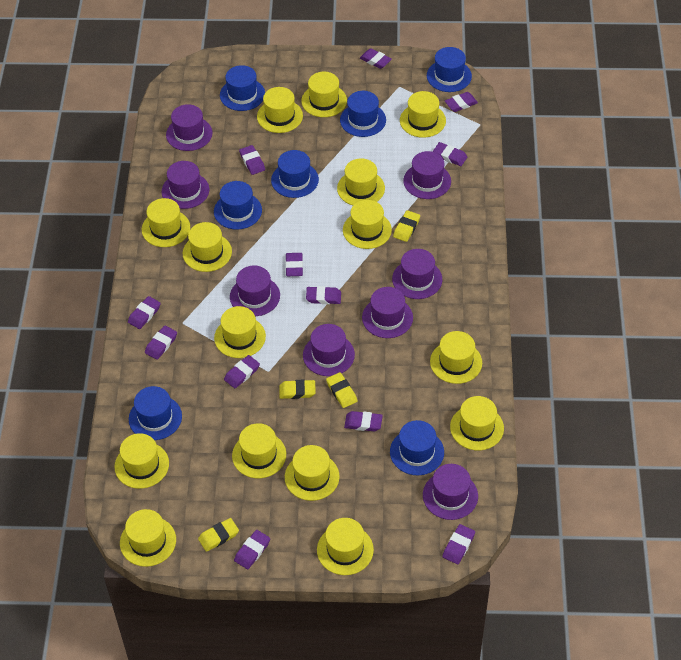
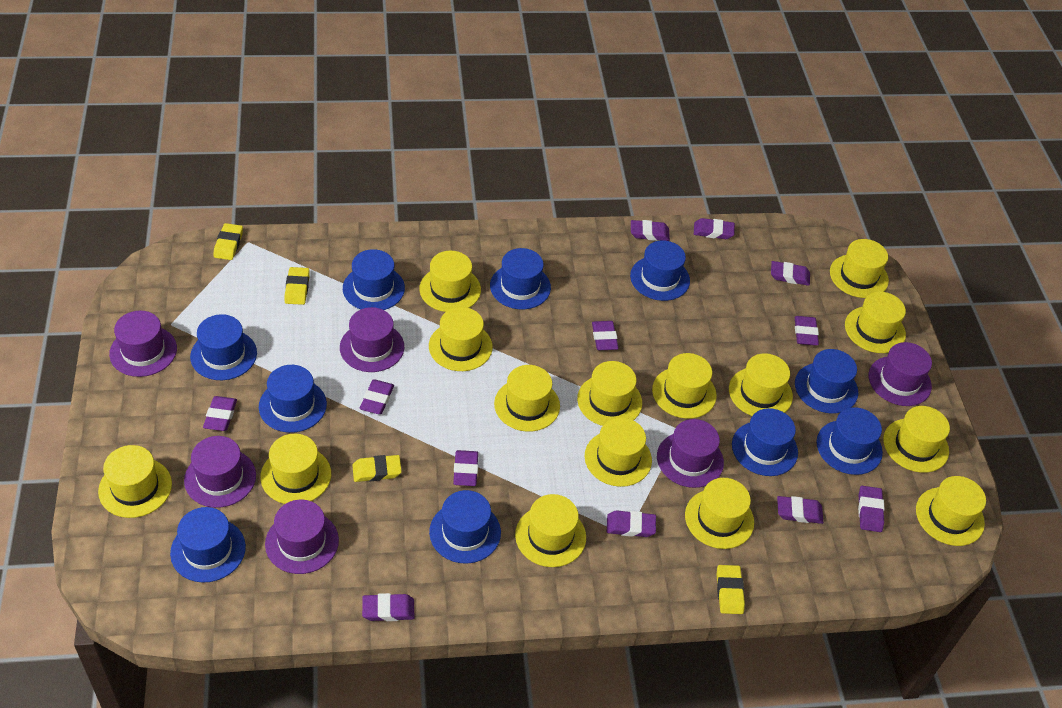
blue hat: [129,386,182,440] [214,181,262,230] [220,65,265,111] [271,150,319,198] [340,91,386,137] [390,420,444,475] [427,47,472,92] = 7 -> [170,507,246,583] [190,314,257,380] [259,365,327,433] [343,249,405,310] [429,490,501,564] [490,248,551,309] [630,240,690,301] [732,408,798,476] [795,349,858,414] [816,407,883,475] = 10
purple hat: [162,161,209,209] [166,104,213,151] [230,266,280,316] [303,324,355,376] [362,287,413,338] [392,249,442,299] [403,151,451,199] [423,464,478,520] = 8 -> [109,311,177,377] [184,436,256,508] [265,500,339,574] [340,307,404,372] [657,419,724,488] [869,342,932,406] = 6

